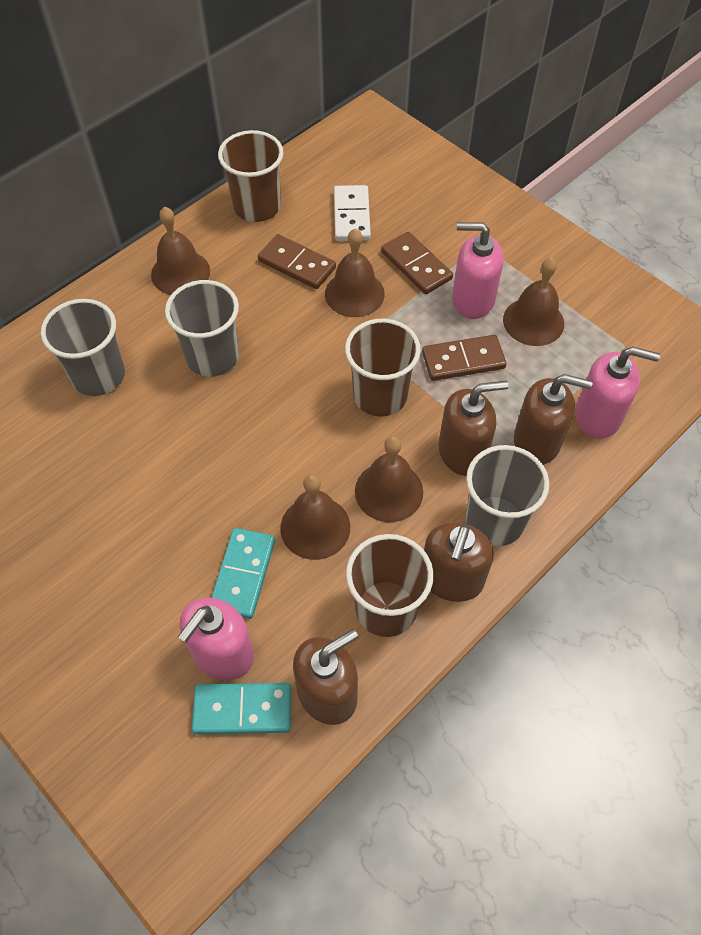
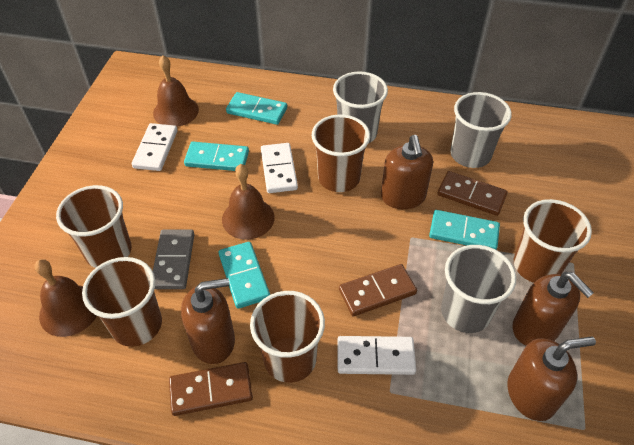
brown bell: [151,207,210,295] [280,474,350,560] [325,229,385,317] [355,436,423,522] [503,258,564,346] = 5 -> [35,259,97,337] [153,55,199,127] [222,164,275,240] = 3
brown cup: [218,130,284,222] [345,319,421,416] [346,534,434,637] = 3 -> [56,185,132,268] [82,257,162,347] [250,291,325,383] [312,114,370,192] [514,199,592,283] = 5
grey domino: none = 0 -> [153,229,195,289] = 1
pink soap dispenser: [178,598,254,680] [452,222,504,319] [575,347,660,439] = 3 -> none = 0
turquoise domino: [192,683,291,734] [211,528,275,619] = 2 -> [184,142,249,171] [218,242,270,309] [226,92,287,125] [429,210,500,250] = 4
white domino: [334,185,371,241] = 1 -> [132,123,177,171] [261,143,298,193] [337,336,416,375] = 3

